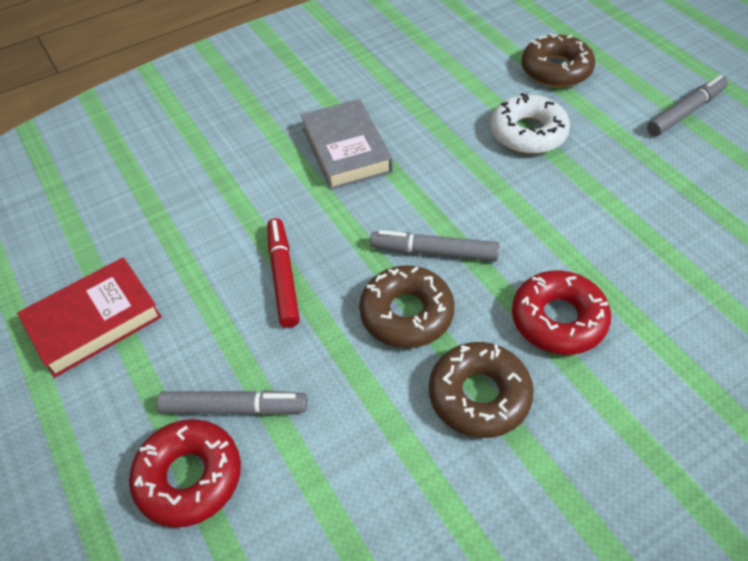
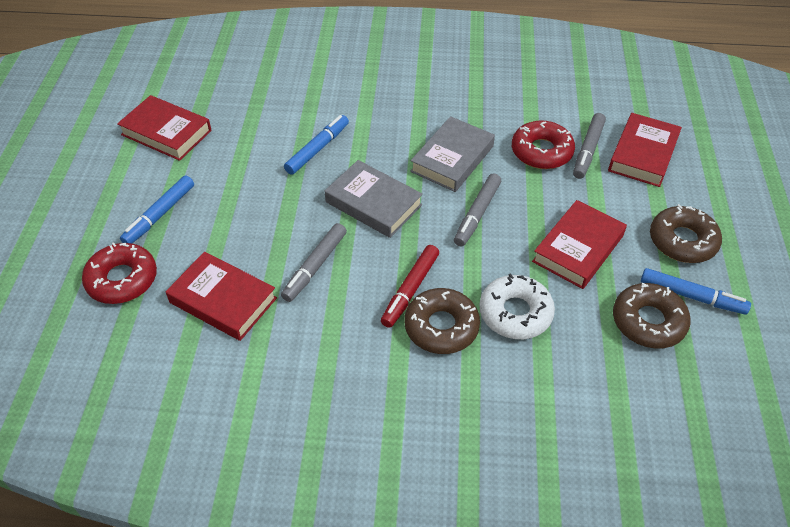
blue marker: none = 0 -> [120,175,194,243] [284,115,349,175] [641,268,751,315] = 3
grey book: [301,99,393,190] = 1 -> [325,160,423,238] [410,116,495,192] = 2
red book: [17,257,162,378] = 1 -> [117,95,212,161] [166,252,277,341] [532,200,627,289] [608,113,682,187] = 4

